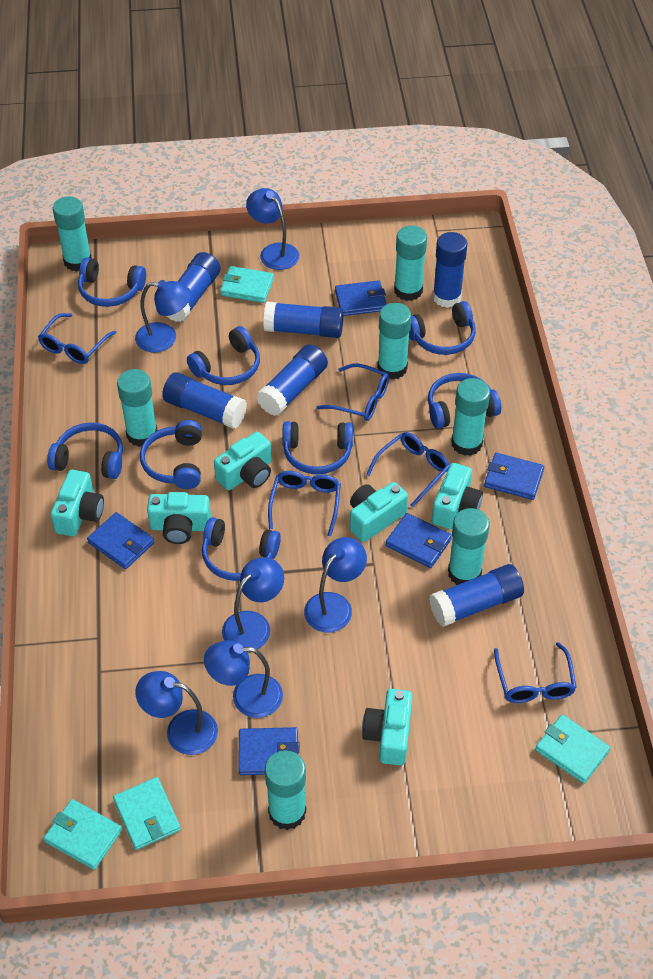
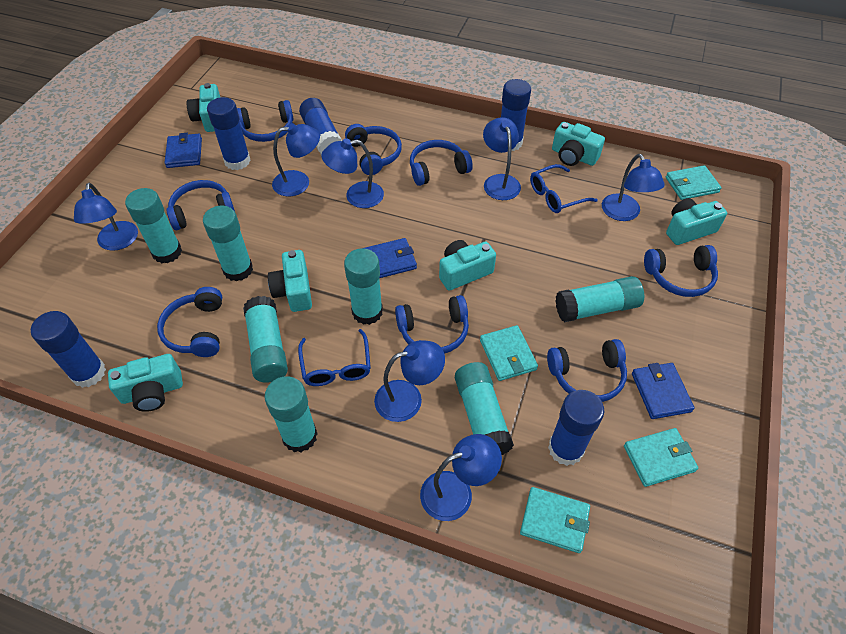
blue glasses: [38,313,116,364] [268,471,341,536] [317,363,389,421] [366,432,450,507] [494,642,577,703] = 5 -> [298,329,371,386] [530,164,598,213] = 2
blue glue stick: [162,373,247,429] [166,252,221,322] [256,344,328,416] [263,302,344,338] [429,564,524,627] [433,232,467,308] = 6 -> [31,311,106,388] [207,97,251,170] [299,98,342,154] [501,79,531,151] [548,390,604,466] = 5
blue lamp: [135,280,191,352] [135,671,218,755] [204,640,283,718] [222,557,284,652] [246,188,299,270] [304,537,367,632] = 6 -> [74,183,138,251] [272,123,320,197] [321,138,384,208] [374,340,445,422] [420,434,502,521] [483,117,521,200] [602,154,665,221] = 7
blue wallet: [87,512,154,569] [238,727,300,775] [335,280,387,316] [385,513,452,568] [484,453,544,500] = 5 -> [165,133,202,168] [364,238,417,278] [632,363,695,419] = 3

